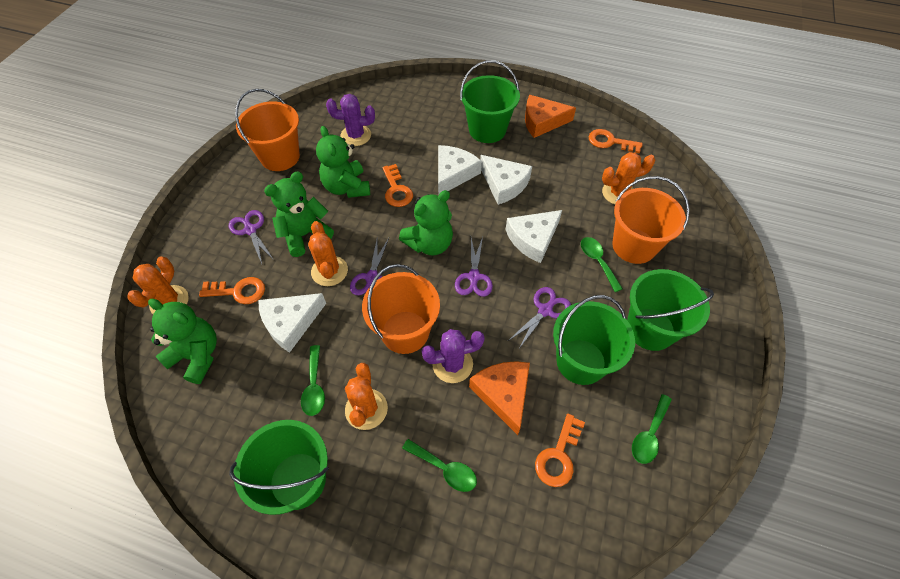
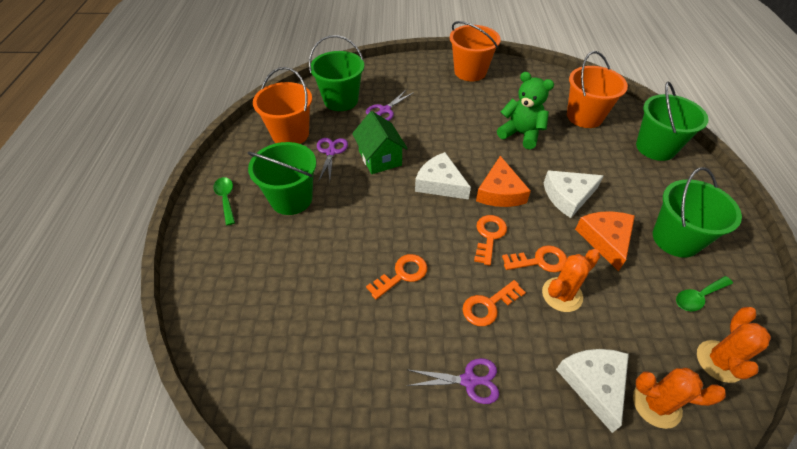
green house: none = 0 -> [352,111,408,174] = 1
green spoon: [301,345,325,416] [402,439,477,492] [581,237,623,292] [632,394,672,464] = 4 -> [214,177,235,226] [676,276,733,312] = 2
green teddy bear: [148,299,217,384] [264,172,334,257] [316,126,370,198] [399,190,453,255] = 4 -> [497,72,554,149] = 1
orange cactus: [127,256,189,314] [308,221,348,286] [345,363,388,430] [602,152,655,204] = 4 -> [542,249,600,312] [633,368,726,429] [697,307,771,383] = 3
purple cactus: [326,94,375,146] [422,329,485,383] = 2 -> none = 0
purple scissors: [229,210,274,264] [350,238,389,295] [455,237,493,297] [508,287,571,350] = 4 -> [317,138,348,182] [366,90,414,121] [407,358,499,404] = 3
white cheese: [258,293,326,353] [438,145,482,195] [480,155,532,205] [505,210,562,263] = 4 -> [415,152,471,200] [544,170,604,218] [556,349,629,433] = 3

